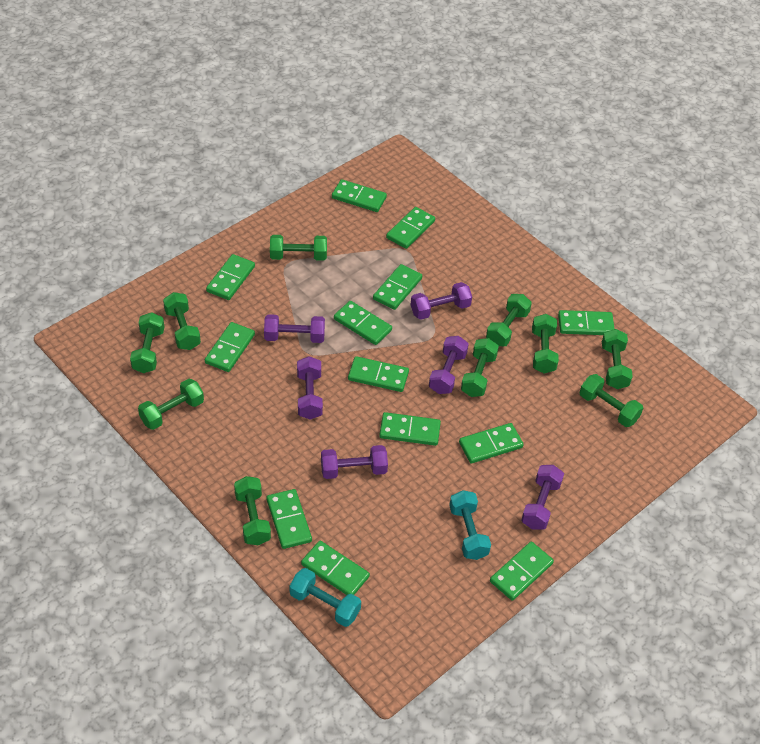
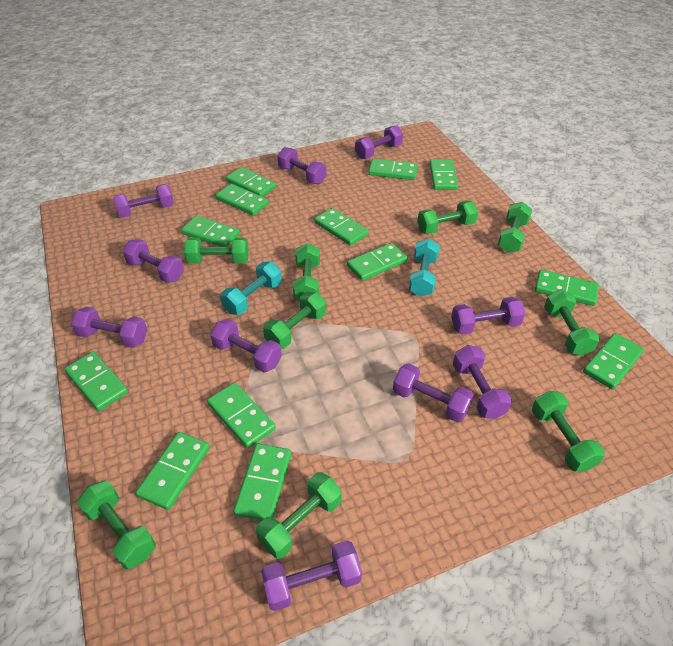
green dumbbell: [130,312,164,373] [138,379,204,430] [163,292,201,350] [234,476,271,545] [270,235,327,261] [461,338,499,397] [486,294,532,346] [532,314,559,374] [579,374,643,427] [602,329,633,389] = 10 -> [77,480,156,569] [184,238,249,264] [256,472,342,559] [263,292,326,349] [293,243,320,300] [417,201,478,234] [498,202,532,253] [532,391,605,472] [544,289,600,356] = 9
purple dumbbell: [264,314,325,343] [297,356,323,420] [321,445,388,479] [410,282,472,320] [429,336,469,394] [521,465,564,530] = 6 -> [71,307,147,348] [113,184,174,218] [123,239,184,283] [210,319,282,373] [261,540,362,611] [277,147,326,184] [355,125,403,159] [393,363,474,423] [451,297,525,335] [453,345,512,419] = 10

